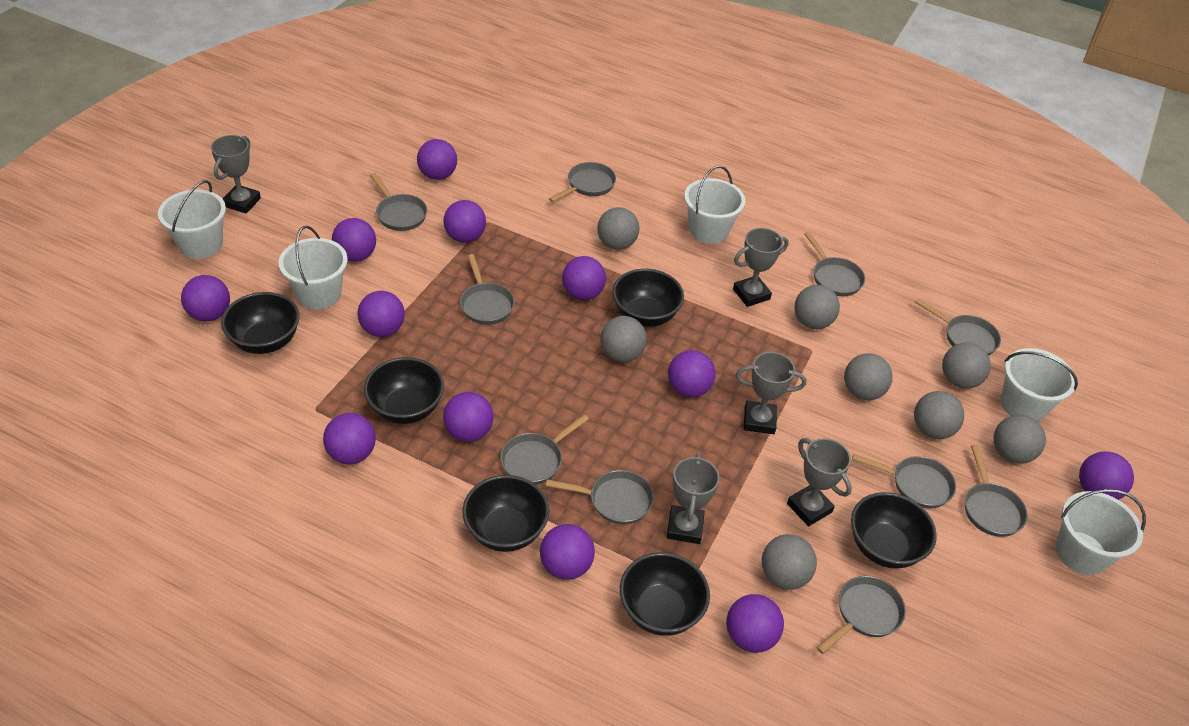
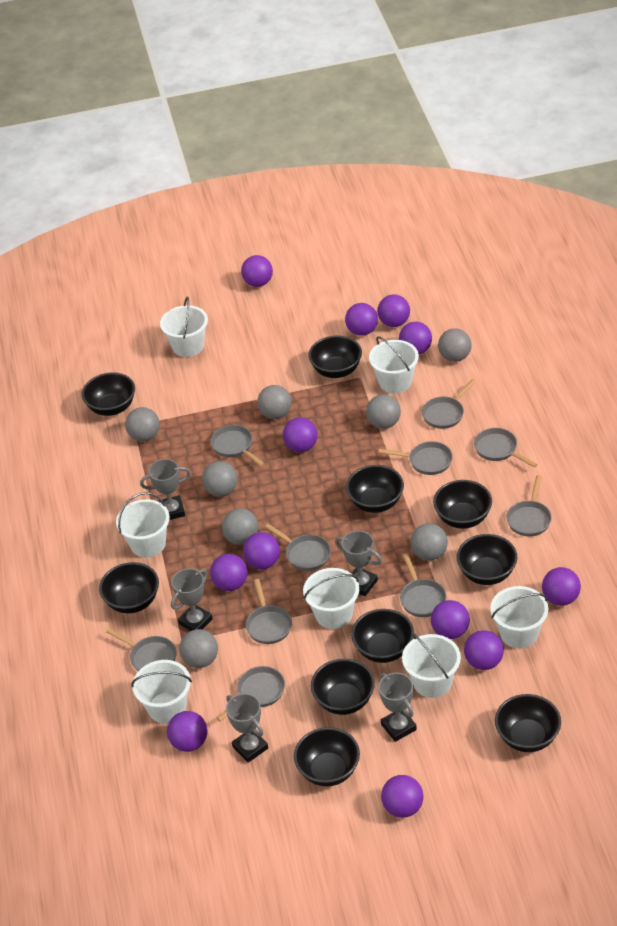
black bowl: [221,292,300,354] [364,357,444,424] [462,475,549,552] [612,269,684,327] [620,552,710,636] [851,492,937,569] = 6 -> [82,372,135,416] [99,562,159,613] [294,727,360,787] [309,336,362,378] [311,659,375,715] [346,465,404,513] [351,609,414,663] [433,480,492,529] [457,534,517,585] [495,694,561,752] = 10
white bucket: [158,180,226,259] [279,226,348,309] [684,166,745,244] [1001,348,1078,422] [1056,489,1146,575] = 5 -> [116,492,170,557] [131,660,192,723] [160,297,208,357] [303,568,359,629] [369,336,419,393] [402,633,461,698] [490,586,548,649] = 7

